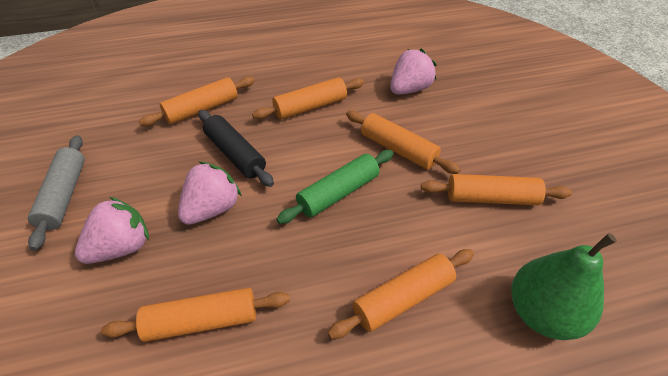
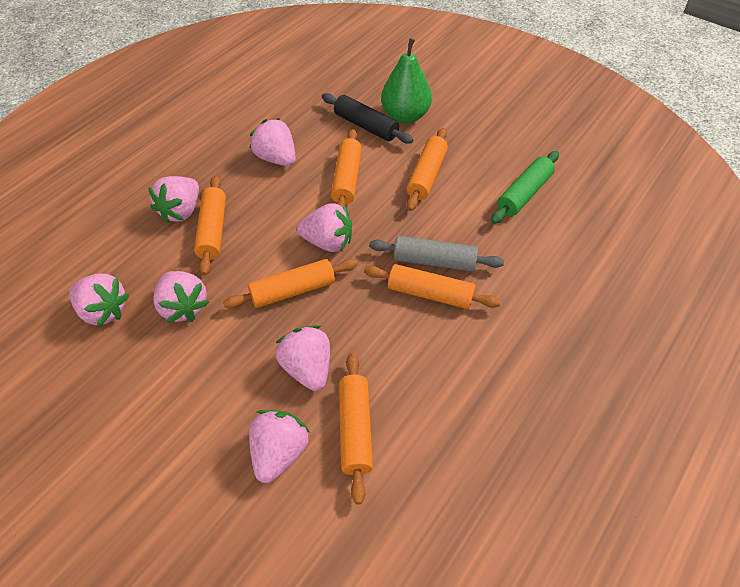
pink strawberry: [75,197,149,264] [178,162,242,225] [390,49,437,95] = 3 -> [69,274,129,327] [148,176,199,223] [153,271,209,323] [249,410,310,483] [250,118,296,166] [276,325,330,391] [297,203,352,252] = 7

